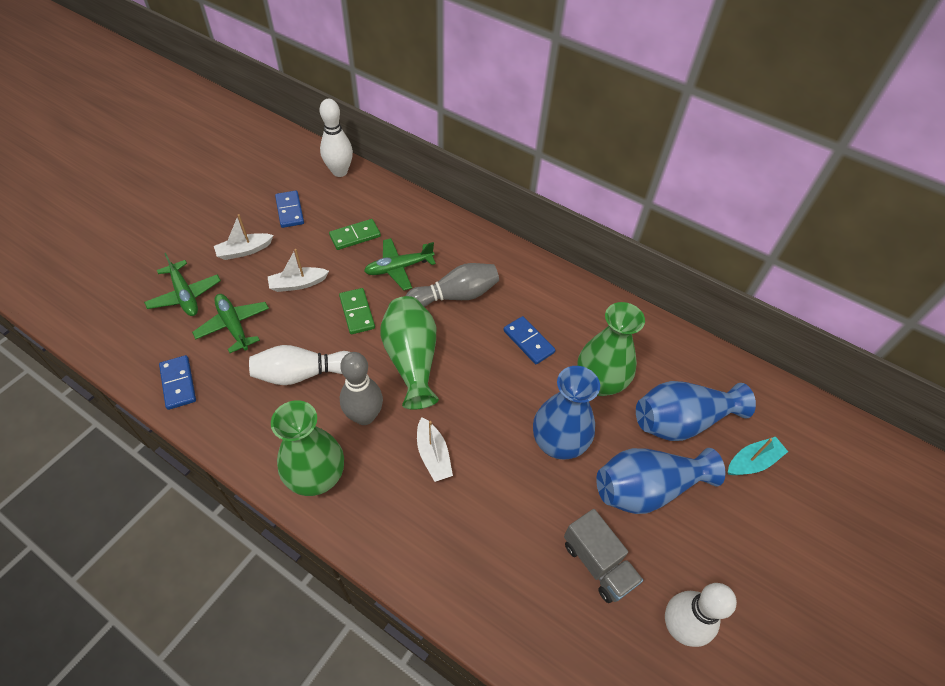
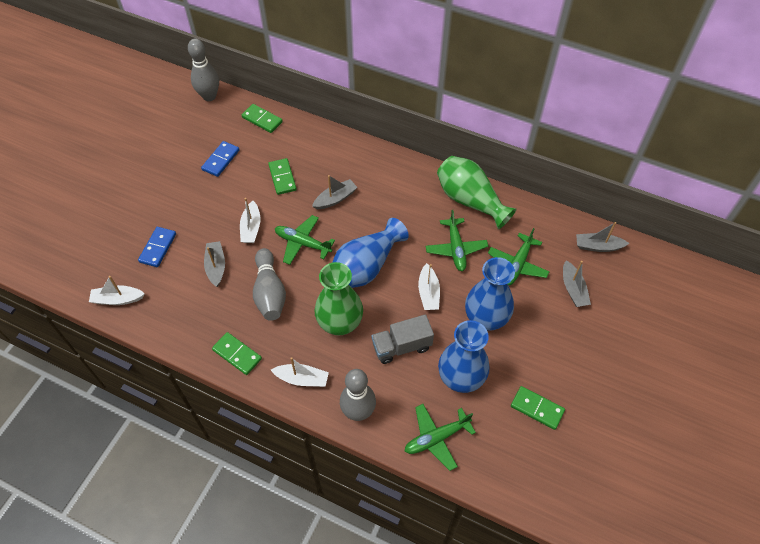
blue domino: [159,355,196,410] [275,191,304,228] [503,316,555,364] = 3 -> [138,227,176,267] [201,141,239,177] = 2
green domino: [329,219,381,250] [339,288,375,334] = 2 -> [212,332,262,375] [242,104,283,133] [268,158,297,195] [511,386,565,430] = 4
green plane: [144,253,221,316] [192,294,269,353] [364,238,436,290] = 3 -> [275,215,335,265] [405,404,476,471] [426,210,488,271] [488,228,550,285] = 4
green vase: [271,400,344,496] [380,296,439,410] [577,302,645,396] = 3 -> [314,262,363,335] [437,156,517,229] = 2
grey boat: none = 0 -> [204,241,225,287] [312,175,358,209] [563,261,591,307] [576,222,629,252] = 4
grey bowling pin: [340,352,383,425] [406,263,499,307] = 2 -> [188,39,219,101] [253,248,286,321] [340,369,376,421] = 3
turquoise boat: [728,437,788,475] = 1 -> none = 0
white boat: [214,214,274,260] [268,249,329,292] [417,417,453,482] = 3 -> [89,276,145,305] [240,198,260,243] [271,357,329,387] [418,263,440,310] = 4
white bowling pin: [249,345,350,385] [320,99,353,177] [665,583,737,647] = 3 -> none = 0

